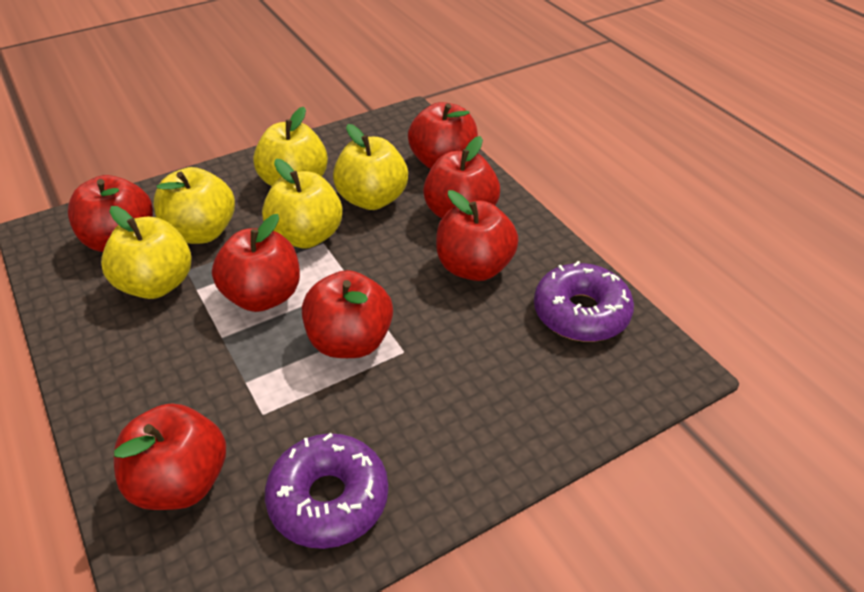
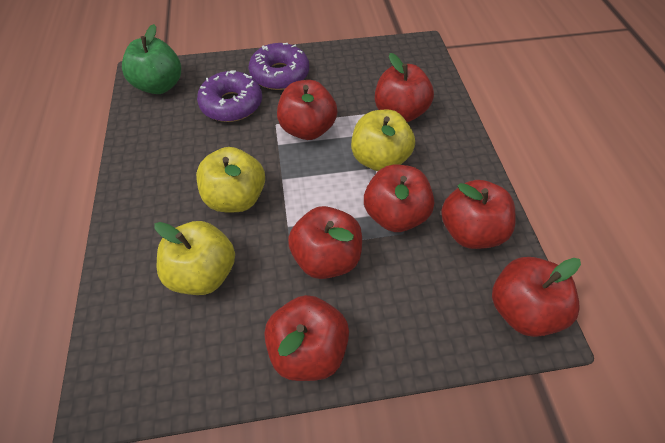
green apple: none = 0 -> [122,24,181,94] = 1
yellow apple: [101,206,191,299] [154,167,235,244] [253,107,328,186] [262,159,343,248] [333,124,408,210] = 5 -> [155,221,235,295] [196,147,265,212] [351,110,415,171] = 3

